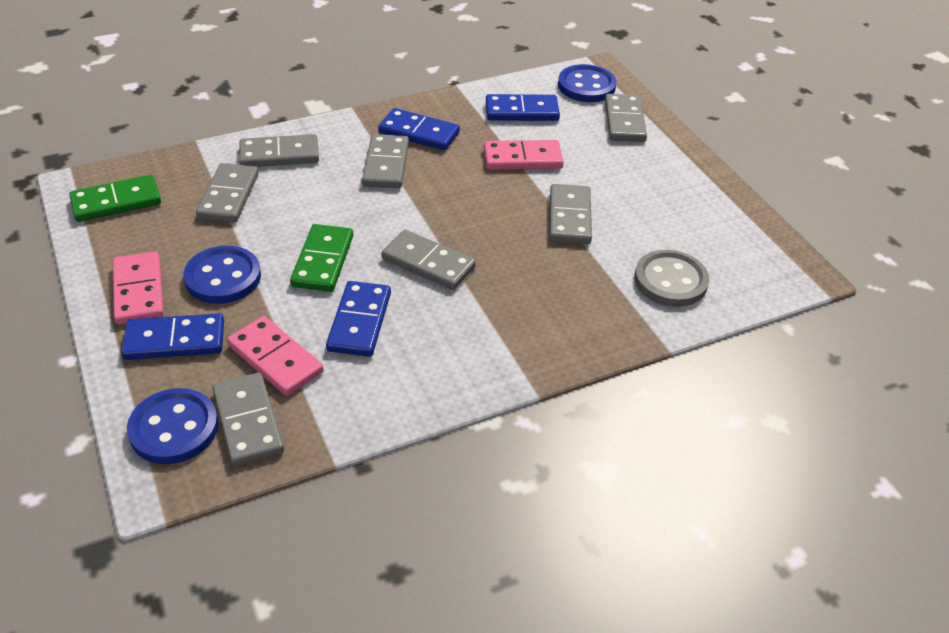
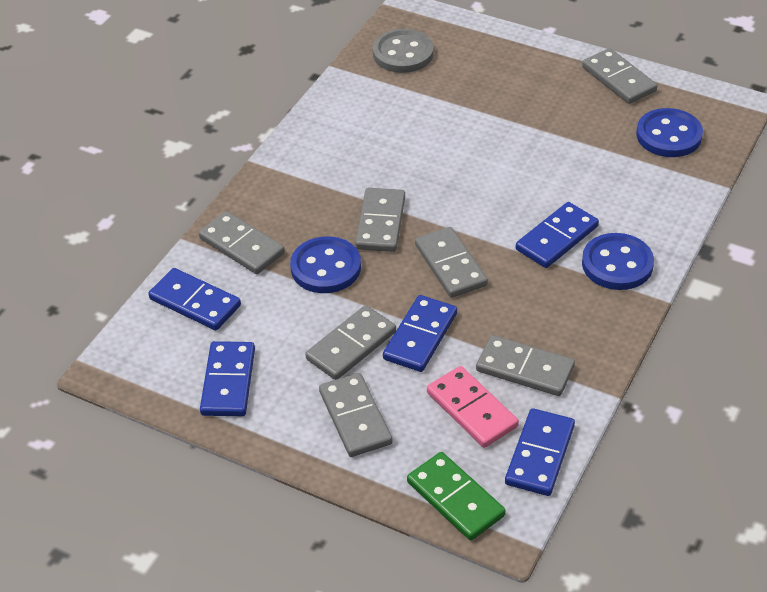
blue domino: [121,313,224,360] [326,281,391,357] [378,108,460,150] [486,94,560,121] = 4 -> [148,268,241,330] [200,341,255,416] [383,295,457,372] [505,408,575,496] [516,202,599,268] = 5
green domino: [69,175,161,222] [290,224,353,292] = 2 -> [407,452,506,541] = 1
pink domino: [113,251,164,325] [227,316,324,396] [484,140,564,170] = 3 -> [427,366,519,448] = 1

